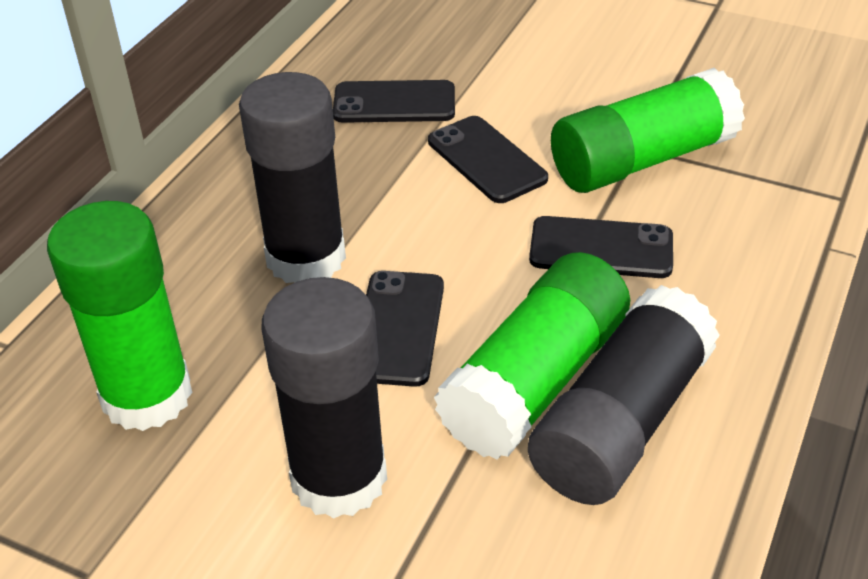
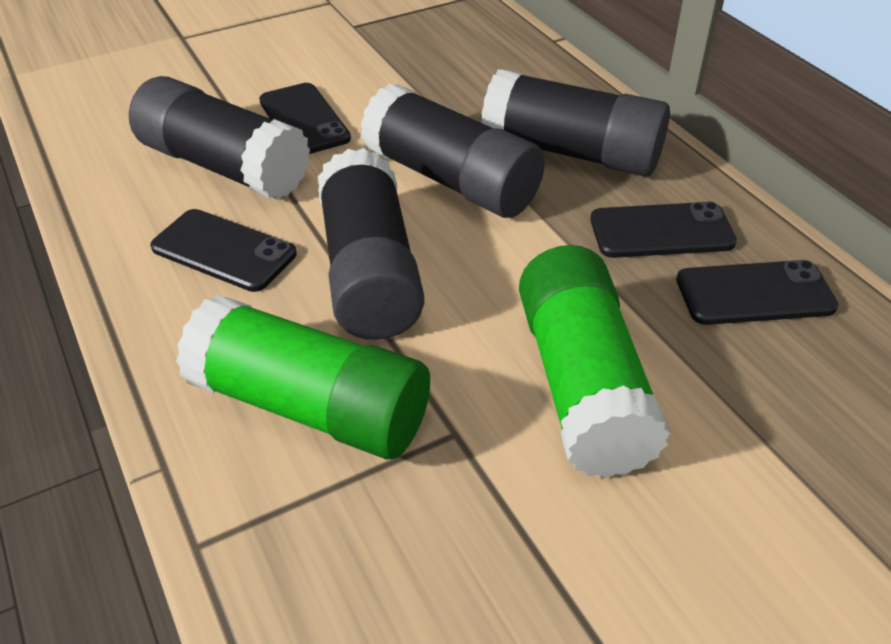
black glue stick: [239,72,346,283] [261,277,387,519] [528,285,720,505] = 3 -> [129,76,310,200] [318,148,424,340] [360,84,545,218] [481,69,670,176] = 4
green glue stick: [47,201,193,431] [434,252,630,460] [551,68,745,193] = 3 -> [176,295,430,459] [519,245,671,478] = 2

